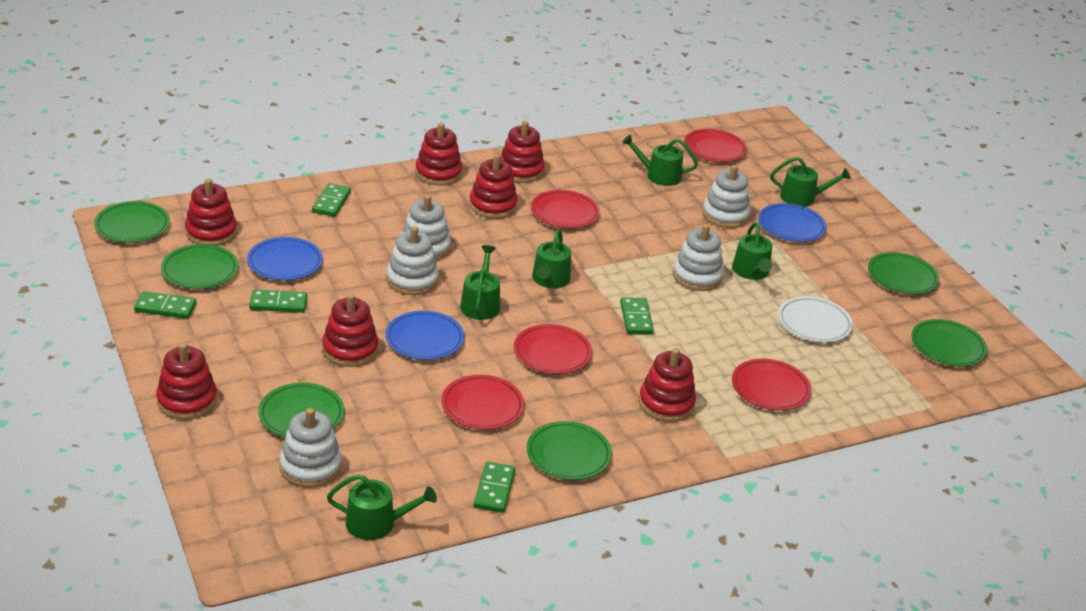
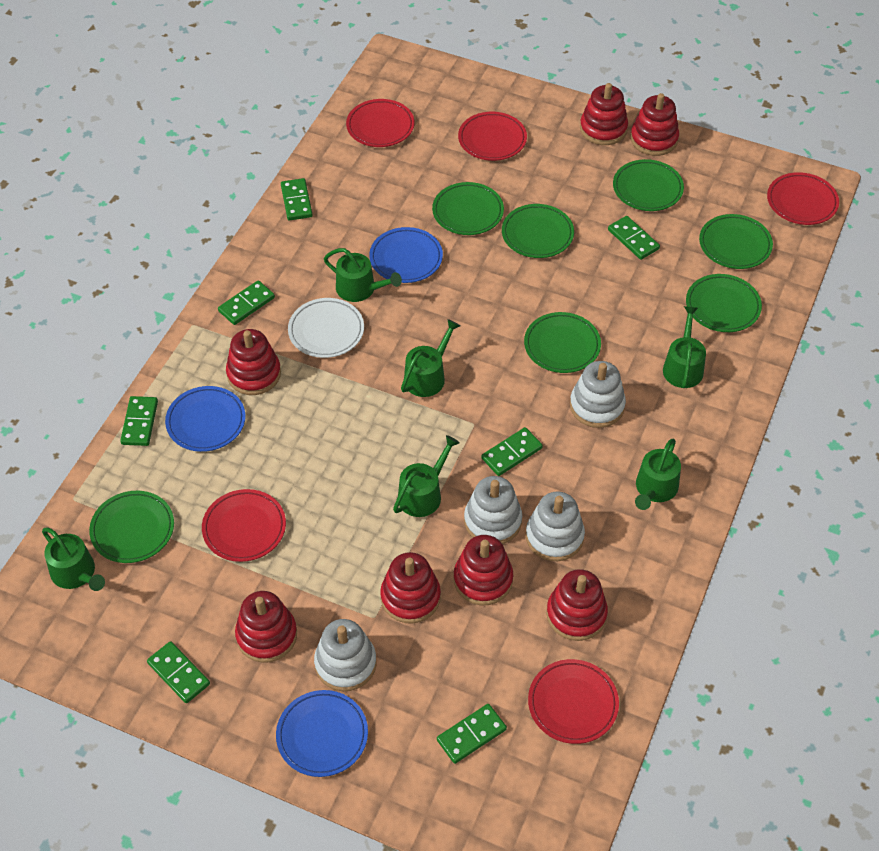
green domino: [134,291,196,319] [249,289,307,313] [312,183,351,217] [474,462,516,513] [620,297,654,334] = 5 -> [120,396,158,446] [147,641,210,703] [218,280,275,325] [281,178,313,220] [437,704,507,764] [482,427,543,476] [608,216,660,260] = 7
green plate: [94,201,170,243] [161,244,239,289] [258,383,344,437] [527,421,612,480] [868,252,939,294] [911,319,988,367] = 6 -> [89,491,174,563] [432,182,504,235] [502,204,574,258] [524,312,601,373] [613,159,684,211] [686,274,762,332] [699,214,773,269] = 7
white stacking toy: [279,408,342,488] [386,226,439,295] [402,195,451,261] [673,224,724,291] [702,165,750,228] = 5 -> [314,619,377,691] [464,476,522,544] [526,492,585,561] [570,361,626,428] = 4

